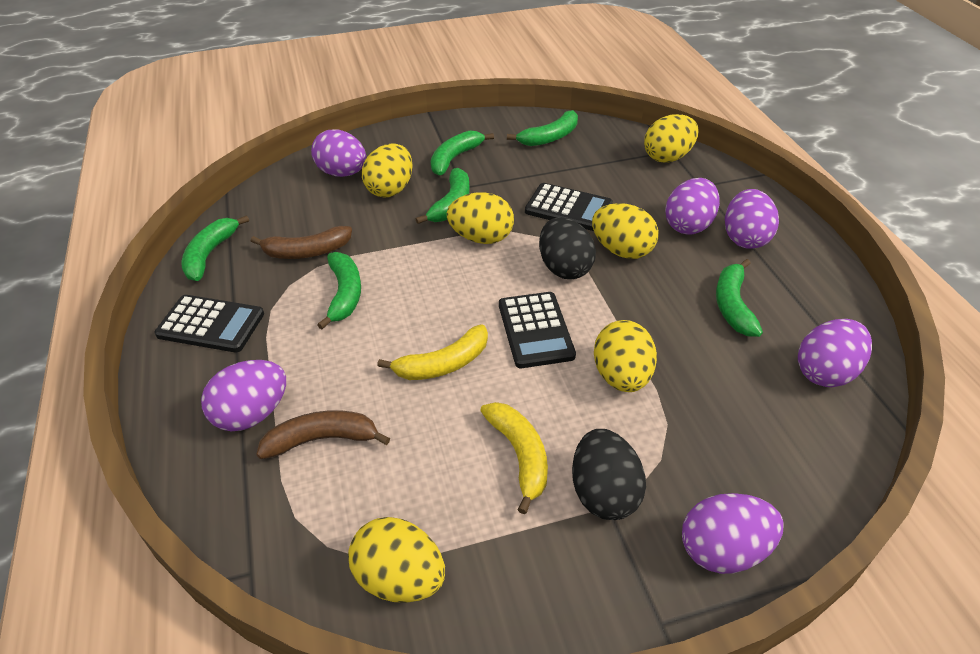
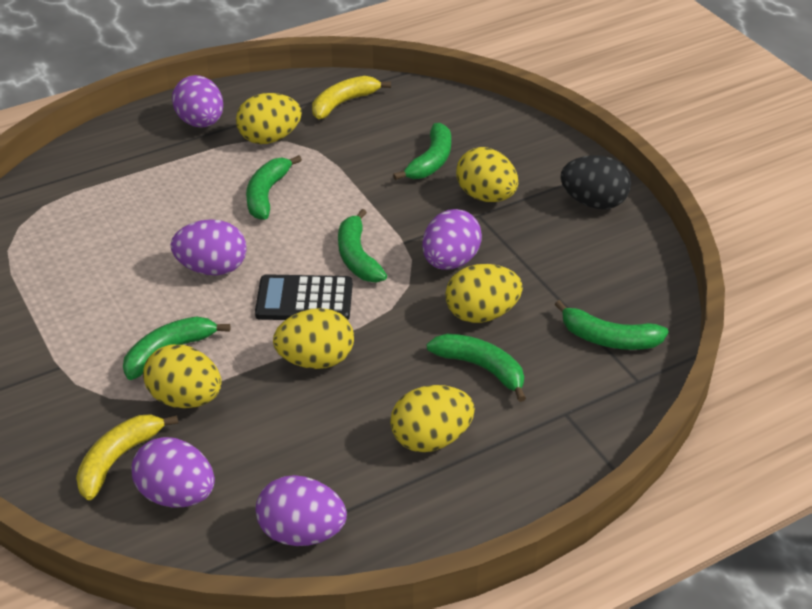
black calculator: [155,295,264,353] [499,292,576,368] [525,183,613,231] = 3 -> [255,274,353,320] = 1
black egg: [539,217,596,279] [572,429,646,520] = 2 -> [561,155,631,209] = 1
brown banana: [251,226,352,259] [256,410,390,459] = 2 -> none = 0
purple egg: [201,360,286,431] [311,129,366,177] [665,178,720,235] [682,493,784,574] [725,189,779,249] [798,319,872,387] = 6 -> [131,437,215,508] [171,219,247,275] [172,75,223,128] [256,475,347,546] [422,209,482,270] = 5

